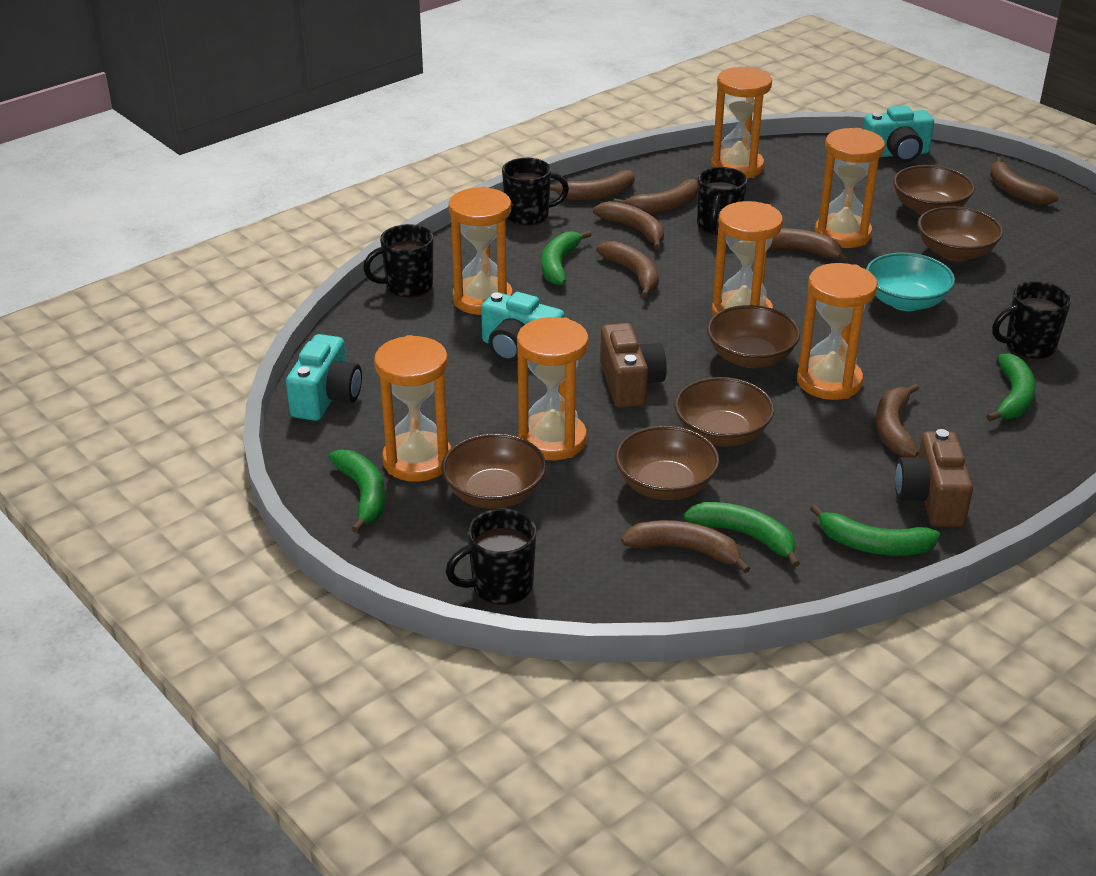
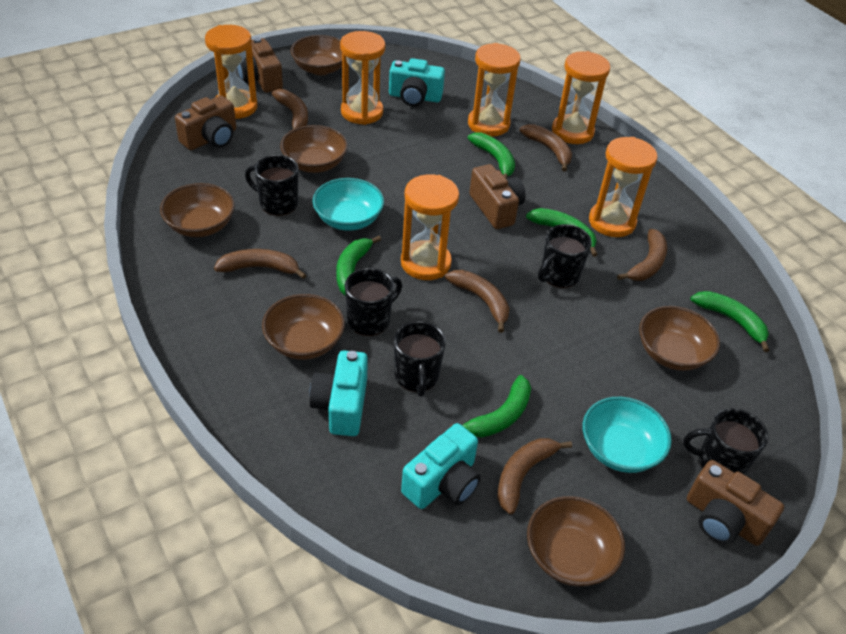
brown banana: [550,170,635,201] [593,201,664,249] [596,241,659,298] [614,179,697,214] [621,520,751,573] [767,228,850,263] [876,383,919,457] [990,157,1059,205] = 8 -> [214,249,306,279] [272,89,308,130] [445,270,509,333] [497,438,572,514] [519,124,572,171] [617,229,667,281] = 6
brown camera: [600,323,667,408] [895,429,973,527] = 2 -> [175,96,236,150] [237,37,283,93] [469,164,526,229] [687,460,784,546] = 4
orange hourglass: [374,335,451,482] [449,187,513,315] [517,317,589,460] [711,67,772,178] [712,201,783,316] [797,263,877,400] [815,128,885,248] = 7 -> [205,25,257,119] [340,31,385,125] [401,174,459,280] [468,43,521,137] [552,51,610,144] [589,137,658,237] = 6
turquoise bowl: [866,252,955,311] = 1 -> [313,178,384,231] [583,397,672,473] = 2

